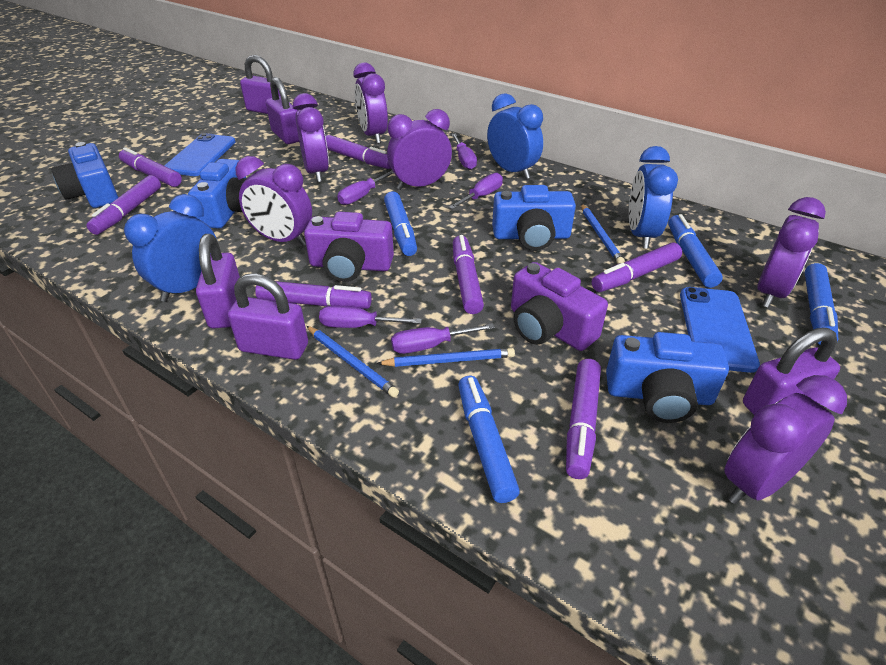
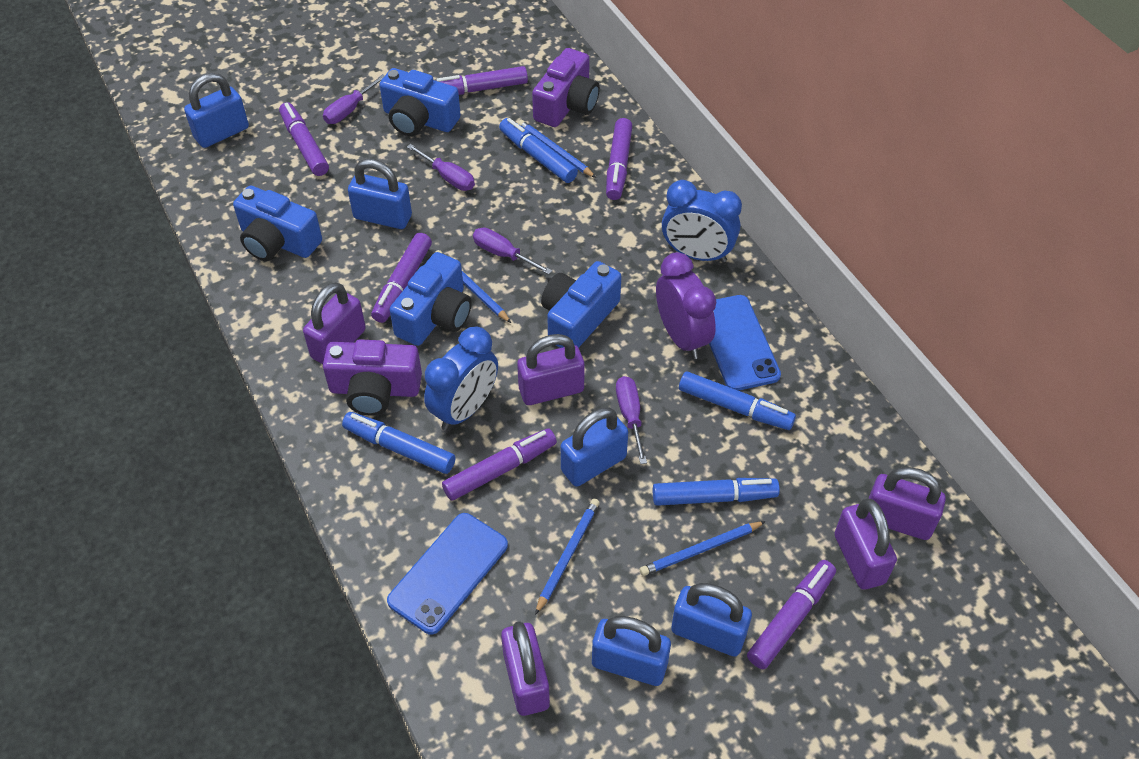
blue clock: [124,194,216,302] [487,93,543,179] [629,146,678,249] = 3 -> [424,326,498,431] [662,180,742,263] = 2
blue padlock: none = 0 -> [184,73,249,148] [348,159,412,229] [561,407,628,487] [592,616,671,686] [671,583,752,656] = 5
blue pencil: [307,326,399,397] [376,348,515,367] [581,204,625,264] = 3 -> [436,250,511,323] [518,120,596,178] [535,498,600,615] [640,521,766,576] = 4
purple clock: [235,156,312,246] [293,93,329,182] [354,62,388,144] [387,109,452,190] [724,375,847,504] [757,197,826,308] = 6 -> [656,252,716,359] = 1
purple marker: [86,175,161,235] [119,147,182,187] [255,281,372,309] [326,135,391,169] [453,235,484,314] [566,359,601,479] [592,242,682,292] = 7 -> [279,102,329,176] [371,233,432,323] [437,66,528,95] [442,428,557,501] [606,118,632,200] [747,560,836,669] = 6
purple screwdriver: [319,306,422,328] [337,170,394,205] [391,323,495,354] [449,173,503,209] [451,134,477,170] = 5 -> [323,74,385,124] [407,144,475,191] [473,227,552,275] [616,376,647,464] = 4

